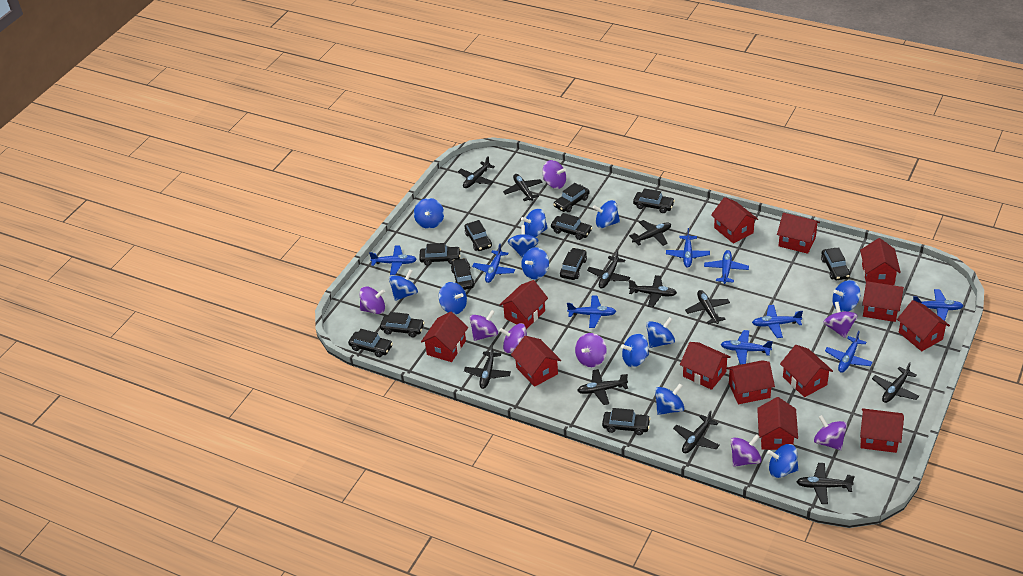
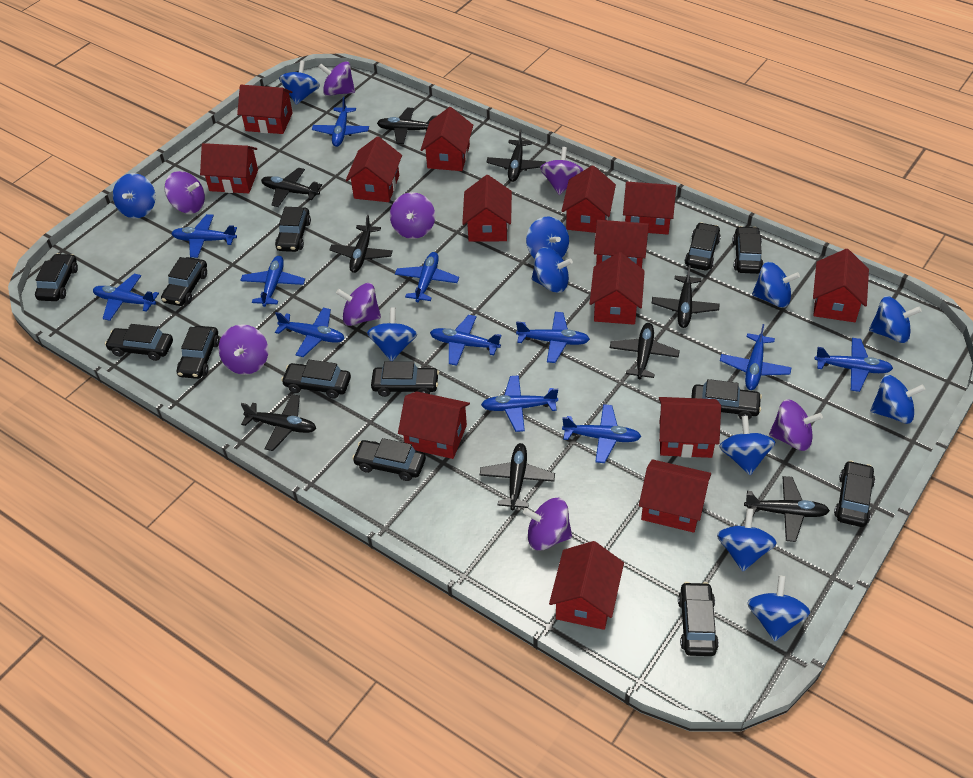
black car: [348,329,393,357] [380,312,425,337] [419,243,461,265] [451,258,475,290] [465,220,492,251] [551,213,592,240] [553,183,590,212] [560,248,587,280] [602,408,651,435] [633,188,675,213] [821,247,850,280] = 11 -> [35,253,78,301] [105,324,173,361] [161,257,207,306] [177,326,220,379] [275,207,311,252] [281,360,351,398] [352,438,426,481] [371,361,439,397] [678,582,719,656] [685,222,721,270] [691,379,762,420] [733,226,764,274] [834,461,875,527] = 13
black plane: [458,156,495,188] [464,344,511,389] [503,174,543,201] [577,369,628,405] [587,250,630,288] [629,220,671,246] [629,275,677,307] [673,410,720,453] [685,290,730,324] [796,463,855,504] [872,363,919,403] = 11 -> [241,394,316,451] [261,168,322,207] [329,215,393,273] [377,107,436,144] [480,443,555,510] [486,129,546,182] [610,323,680,379] [652,265,719,328] [744,476,830,542] = 9
blue plane: [369,245,417,275] [472,244,515,283] [567,296,616,328] [666,228,710,268] [704,250,749,284] [721,330,773,364] [752,305,803,338] [825,331,873,373] [913,289,963,321] = 9 -> [93,274,159,321] [171,214,237,258] [240,256,305,307] [275,308,345,357] [312,97,369,147] [395,252,459,302] [430,315,501,366] [481,375,558,432] [516,312,590,363] [562,404,641,463] [720,324,792,390] [814,338,893,392] = 12
blue spinning top: [389,270,418,301] [414,198,444,229] [439,282,467,314] [507,225,539,258] [521,209,548,237] [521,247,549,280] [593,200,620,228] [621,333,649,367] [646,317,675,348] [655,384,684,415] [767,444,799,478] [832,280,860,312] = 12 -> [113,173,156,218] [279,61,320,105] [367,307,417,361] [526,217,569,259] [531,247,573,293] [717,508,777,571] [719,416,776,475] [747,575,810,642] [752,262,800,308] [869,296,922,343] [870,375,925,424] = 11
red house: [421,312,468,362] [499,280,548,329] [511,336,561,387] [680,342,731,390] [711,197,758,244] [726,360,775,404] [757,397,798,450] [777,213,820,254] [780,345,833,397] [860,238,901,285] [860,408,904,453] [862,281,904,322] [897,300,950,351] = 13 -> [200,143,258,193] [237,85,293,134] [346,136,402,202] [398,391,470,459] [421,107,473,171] [462,175,512,242] [549,541,624,630] [561,165,616,233] [589,252,645,325] [594,220,649,268] [623,182,676,235] [639,459,711,533] [659,397,721,458] [813,249,869,322] = 14

